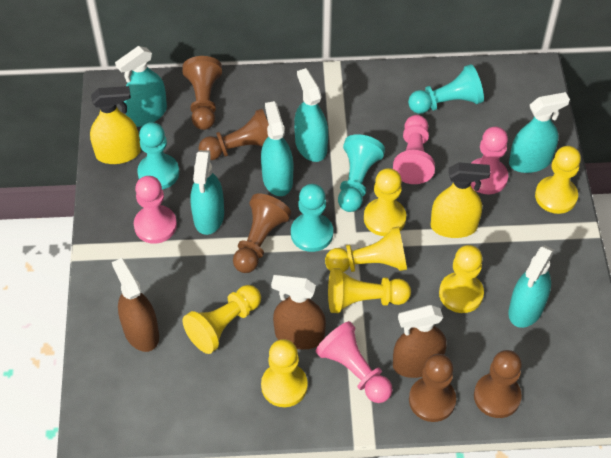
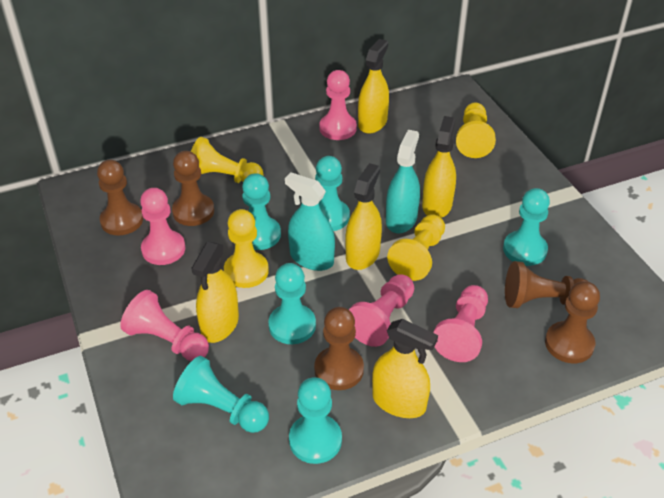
brown spray bottle: [112,258,159,352] [271,275,326,349] [393,305,447,378] = 3 -> none = 0
pink pawn: [134,176,177,244] [316,321,393,403] [393,115,435,184] [471,127,508,194] = 4 -> [120,290,209,361] [140,188,185,265] [319,70,357,140] [349,274,414,347] [433,285,488,362] = 5
turquoise pawn: [137,122,179,190] [291,184,333,252] [338,134,385,212] [408,64,484,114] = 4 -> [173,356,269,433] [242,173,281,250] [268,263,316,344] [289,377,342,464] [315,156,350,231] [503,188,550,266] = 6
turquoise spray bottle: [115,46,167,127] [190,150,224,235] [261,101,293,196] [294,68,328,162] [508,245,554,328] [509,92,570,173] = 6 -> [285,172,335,271] [386,130,420,234] = 2
yellow pawn: [183,285,261,354] [261,339,308,407] [325,227,407,272] [328,268,411,313] [364,168,406,236] [439,245,484,313] [535,146,581,214] = 7 -> [191,137,264,183] [224,209,269,288] [387,214,445,281] [456,103,496,158] = 4
yellow spray bottle: [90,86,141,164] [430,162,490,238] = 2 -> [191,242,239,343] [346,163,382,270] [358,39,389,134] [372,319,438,418] [422,116,456,218] = 5

